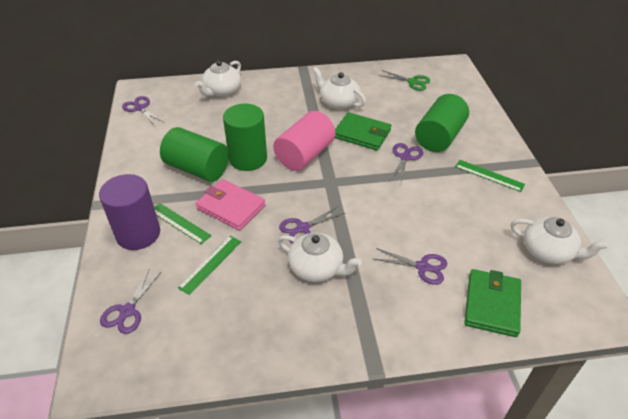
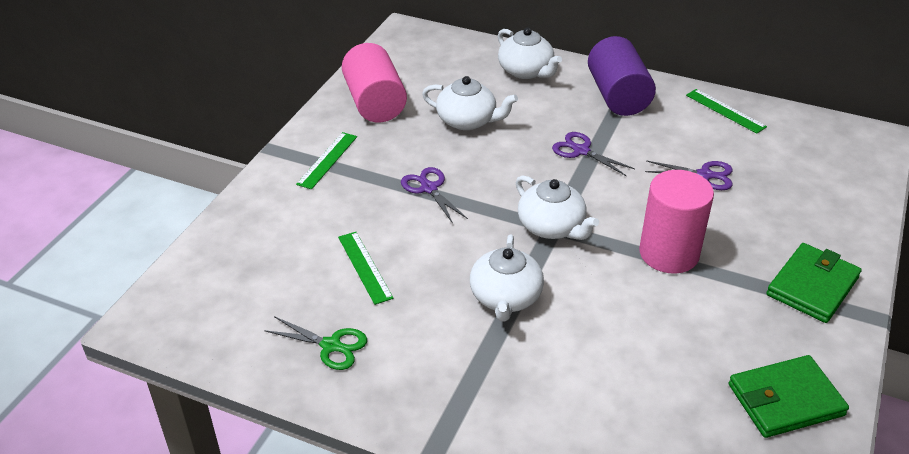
green cylinder: [160,127,229,182] [223,104,267,171] [415,94,469,152] = 3 -> none = 0
pink cylinder: [273,111,335,171] = 1 -> [342,43,407,123] [639,170,714,274] = 2
pink wallet: [196,179,266,231] = 1 -> none = 0
purple scissors: [100,270,161,334] [122,96,164,124] [279,206,345,244] [374,248,447,285] [389,143,423,182] = 5 -> [401,167,468,224] [552,132,635,176] [645,160,733,190] = 3

